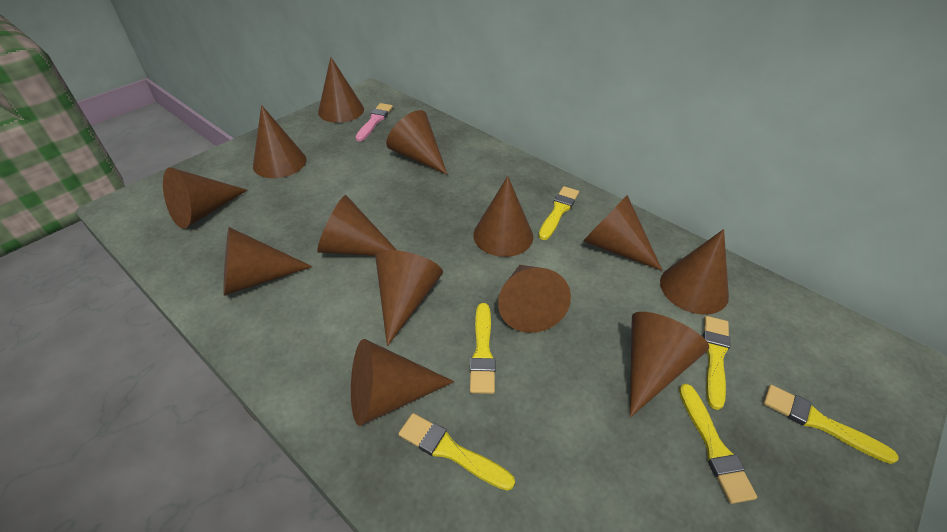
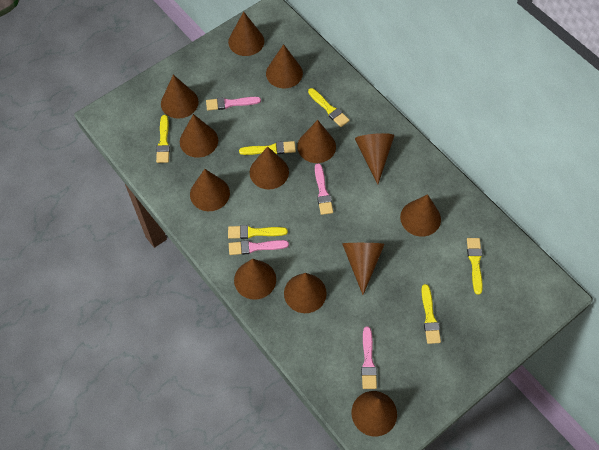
pink brush: [355,103,393,141] = 1 -> [206,97,261,111] [229,240,289,255] [315,163,333,215] [361,326,377,389] = 4

